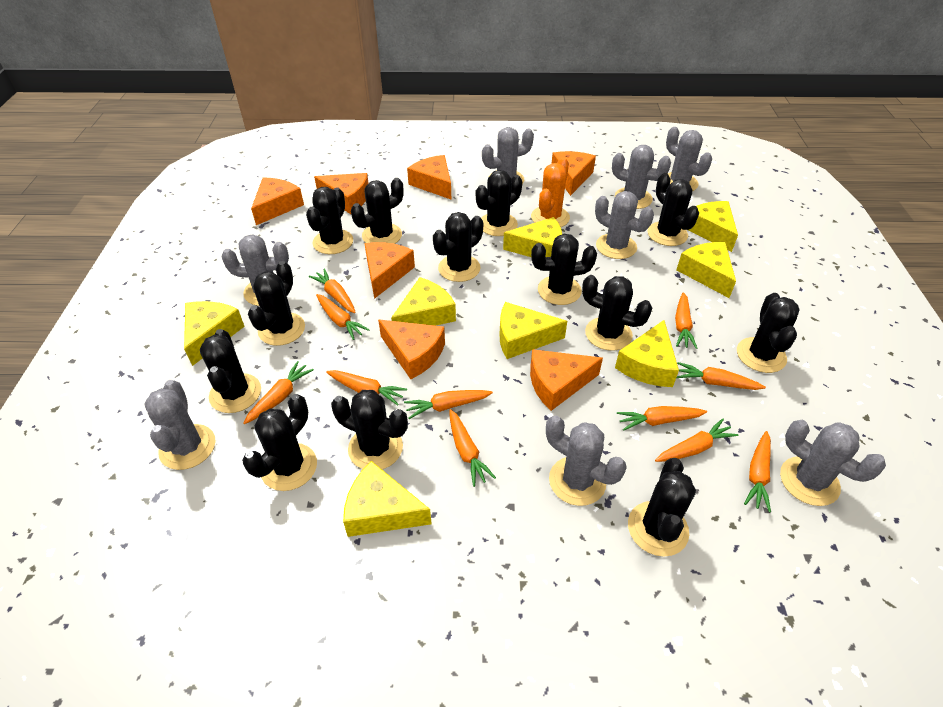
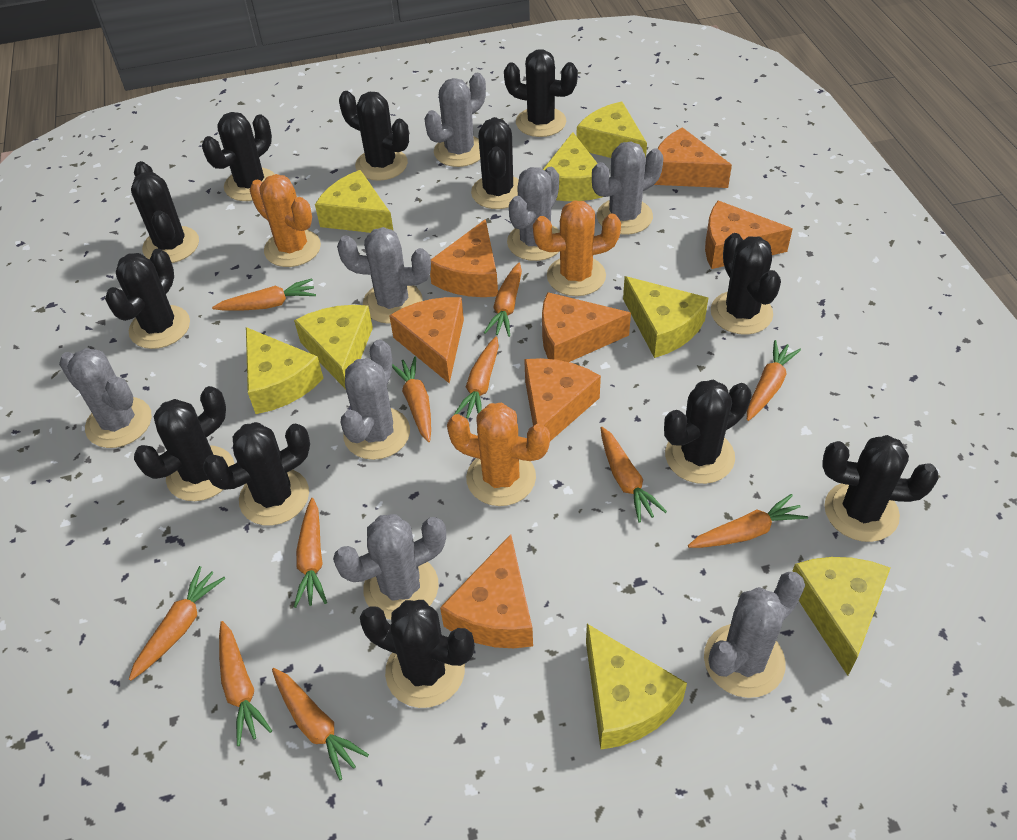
black cactus: [200,329,261,413] [242,394,317,491] [248,261,305,346] [306,187,353,254] [331,390,408,470] [351,178,403,244] [433,212,483,282] [476,170,522,236] [531,234,597,305] [582,275,652,351] [628,458,696,557] [648,173,699,246] [737,293,800,373] = 13 -> [105,249,190,349] [131,161,199,263] [134,386,235,501] [202,112,275,201] [203,422,310,526] [339,91,409,181] [360,600,475,708] [471,117,519,209] [504,49,578,137] [664,380,752,484] [711,233,781,335] [823,435,939,542] = 12
orange cactus: [531,157,570,227] = 1 -> [250,174,321,267] [447,403,550,506] [533,200,621,296] = 3

